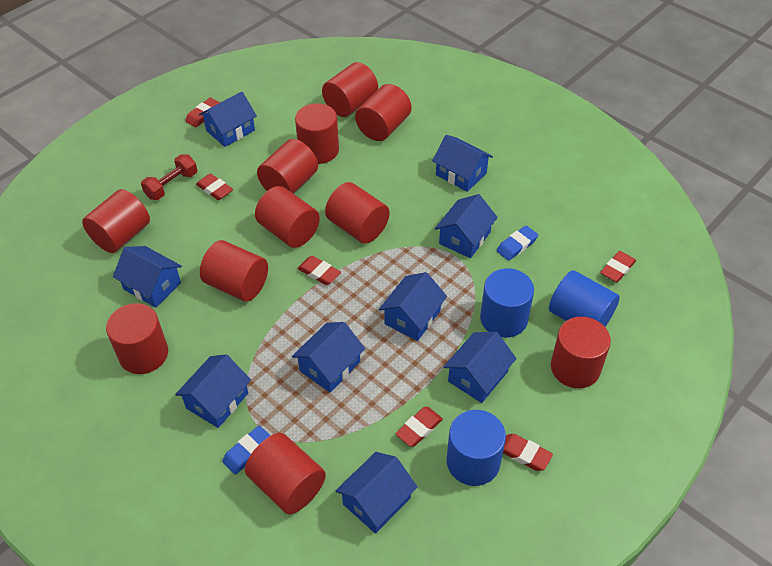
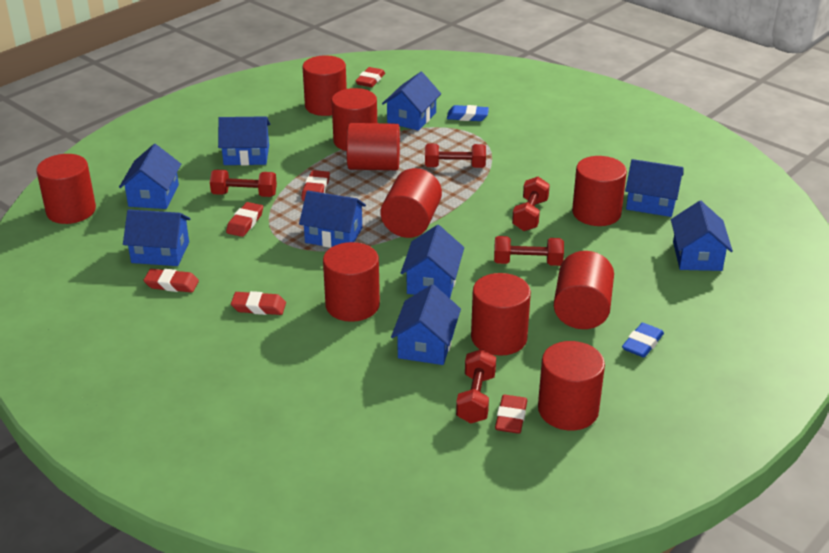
blue cylinder: [447,410,506,486] [480,268,534,338] [549,270,620,327] = 3 -> none = 0
red cylinder: [82,189,150,253] [106,303,168,374] [200,240,268,302] [245,433,326,514] [255,186,320,248] [257,139,318,194] [295,104,339,164] [322,62,378,117] [325,182,390,244] [355,84,412,141] [551,317,611,388] = 11 -> [36,154,96,224] [303,55,347,116] [323,242,380,322] [332,88,377,151] [347,123,400,170] [380,168,442,238] [471,273,531,356] [538,341,605,430] [554,251,614,329] [572,156,627,226] = 10
red dumbbell: [141,154,197,200] = 1 -> [210,170,277,197] [425,144,486,168] [456,349,496,423] [494,236,564,266] [512,177,550,231] = 5

